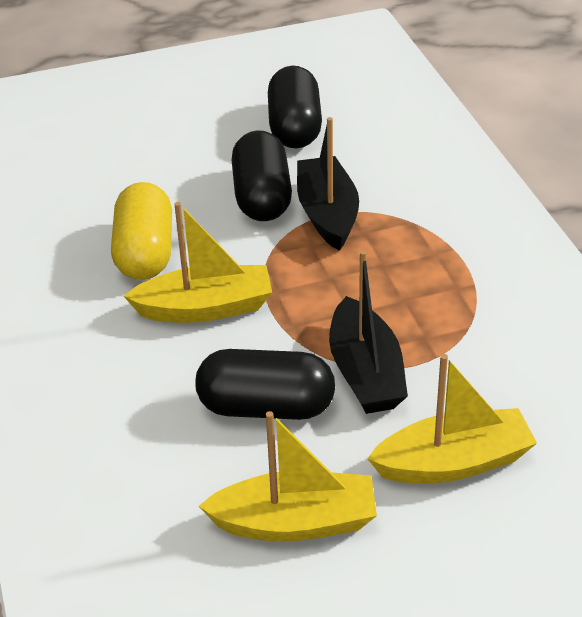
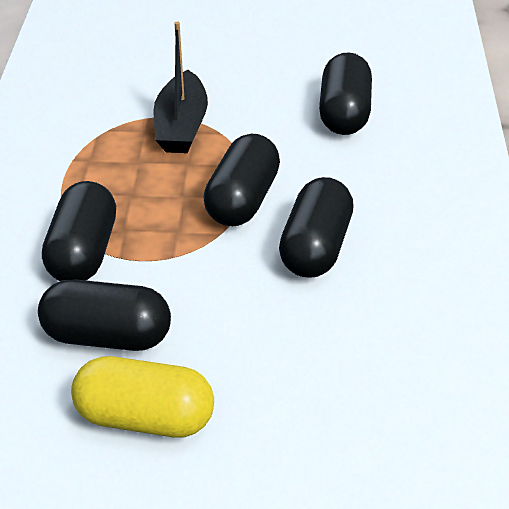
black boat: [297,117,359,251] [329,250,408,414] = 2 -> [154,22,208,153] = 1
black capsule: [195,349,335,420] [232,130,292,221] [268,66,322,148] = 3 -> [38,279,171,351] [42,181,116,281] [203,134,280,226] [279,177,354,278] [319,52,372,135] = 5
yellow boat: [124,202,272,323] [199,411,377,542] [367,354,537,483] = 3 -> none = 0

